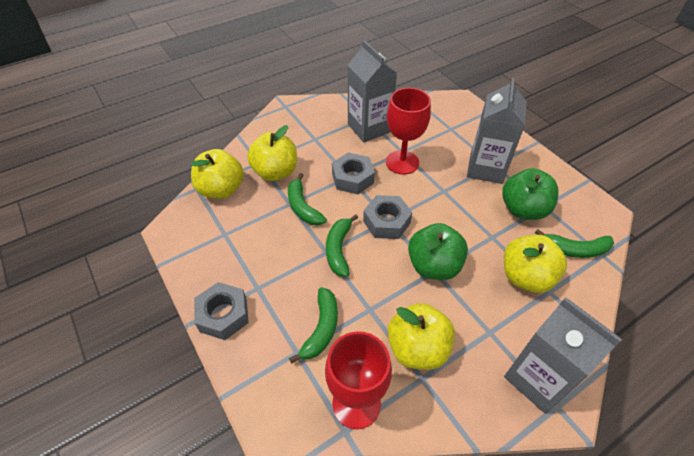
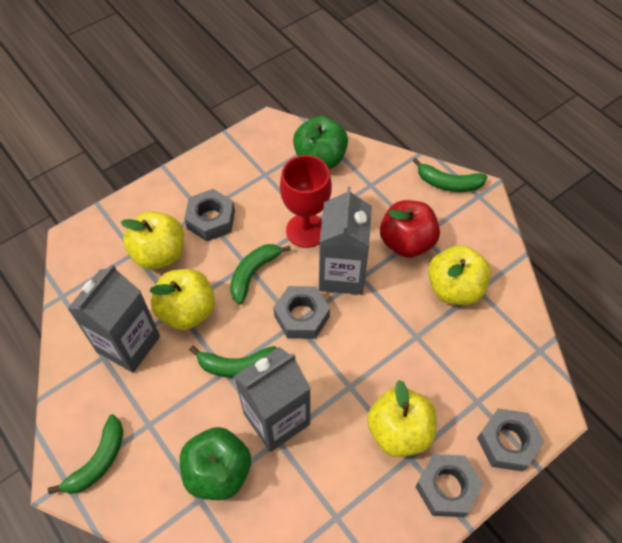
grey nut: [194,282,249,340] [332,152,375,194] [363,195,412,239] = 3 -> [184,189,235,241] [273,286,330,339] [415,454,483,517] [477,408,545,472] = 4
red apple: none = 0 -> [380,200,440,258] = 1
red goblet: [325,331,392,430] [386,88,431,175] = 2 -> [280,155,332,248] = 1

